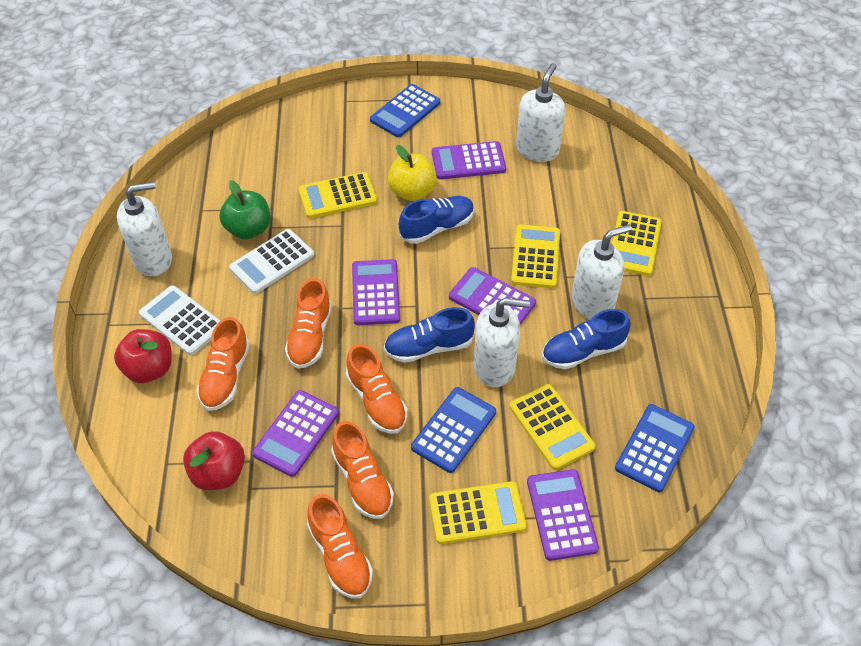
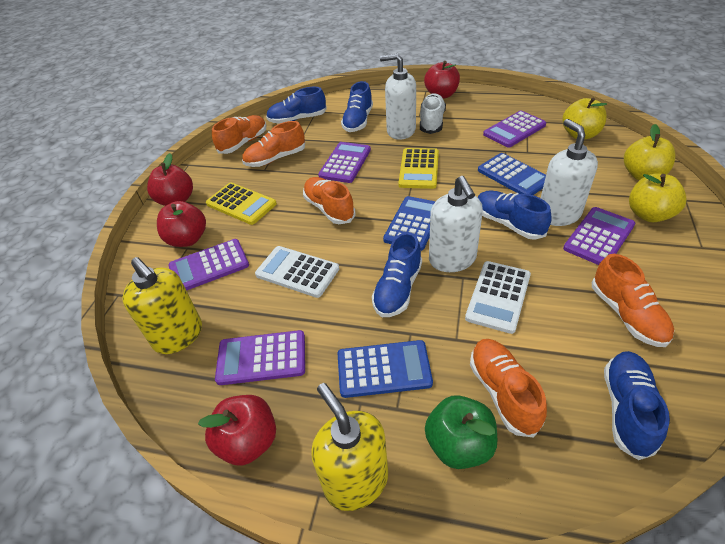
blue shoe: [384,307,475,363] [399,196,474,244] [542,309,631,369] = 3 -> [266,87,327,123] [341,81,373,132] [372,232,422,317] [477,190,552,240] [604,351,670,460] = 5
red apple: [114,329,172,383] [183,431,245,490] = 2 -> [147,153,193,206] [157,201,206,247] [198,395,276,466] [424,61,460,99] = 4
white shoe: none = 0 -> [420,93,446,134] = 1
white soap dispenser: [117,182,172,276] [474,298,530,387] [516,63,565,162] [571,224,632,319] = 4 -> [380,53,416,140] [429,176,483,272] [541,119,598,226] = 3
yellow apple: [388,145,437,201] = 1 -> [562,98,607,139] [624,124,675,180] [629,173,686,222] = 3
yellow calculator: [299,172,377,218] [429,481,527,544] [510,384,596,470] [511,224,560,288] [612,211,662,276] = 5 -> [206,182,277,225] [398,148,439,189] = 2
yellow soap dispenser: none = 0 -> [122,257,202,354] [311,383,388,511] = 2

